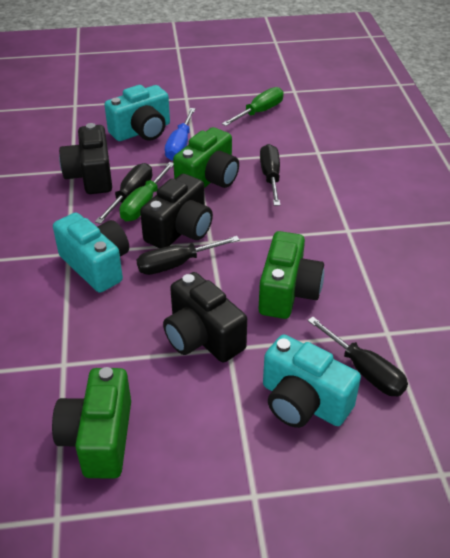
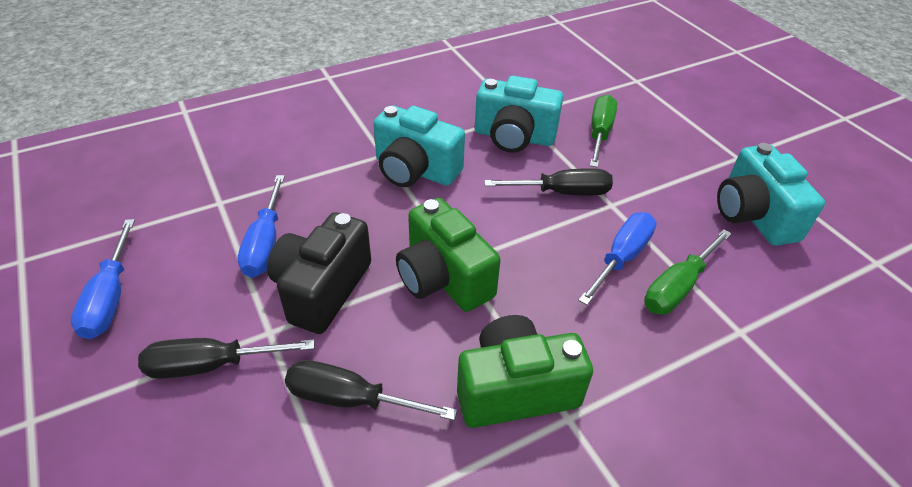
black camera: [59,123,112,194] [140,174,213,248] [163,272,247,363] = 3 -> [267,212,371,334] = 1
black screwdriver: [95,163,152,224] [137,236,240,275] [260,144,280,206] [307,317,408,396] = 4 -> [138,338,315,379] [285,360,457,421] [484,168,613,195] = 3
blue screwdriver: [165,108,196,161] = 1 -> [71,219,135,339] [238,175,285,278] [578,212,657,305] = 3
green camera: [52,367,131,479] [173,127,239,188] [259,231,324,319] = 3 -> [396,198,501,312] [457,315,593,428] = 2

